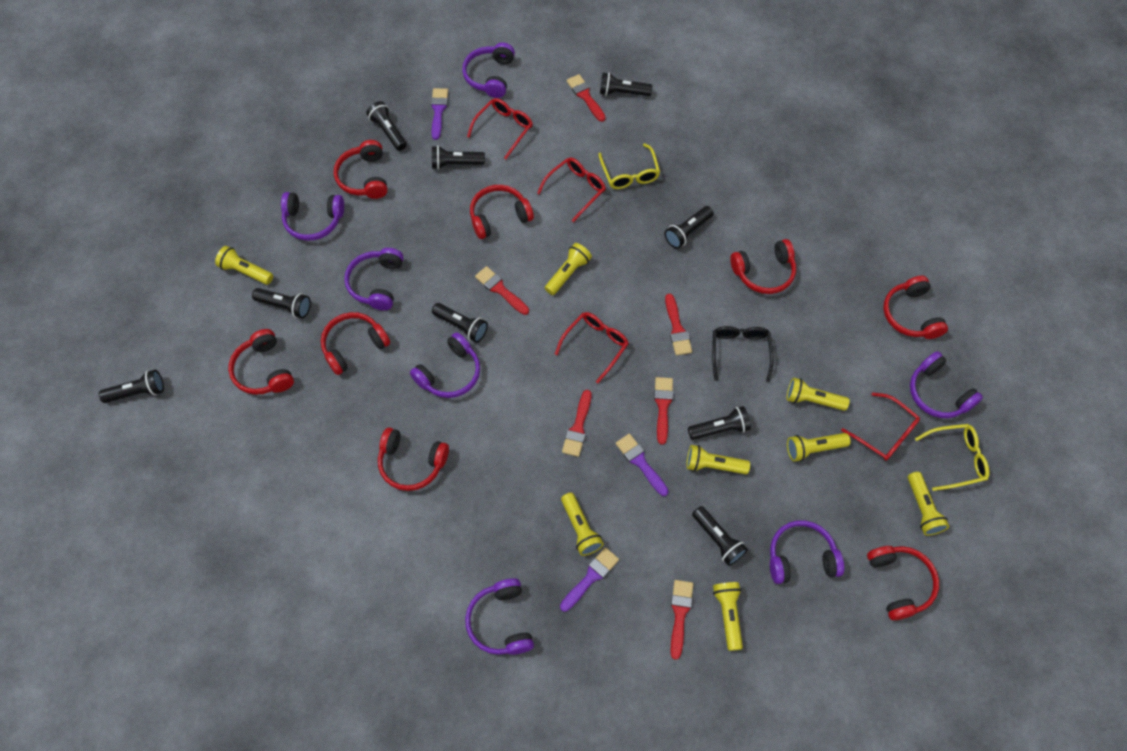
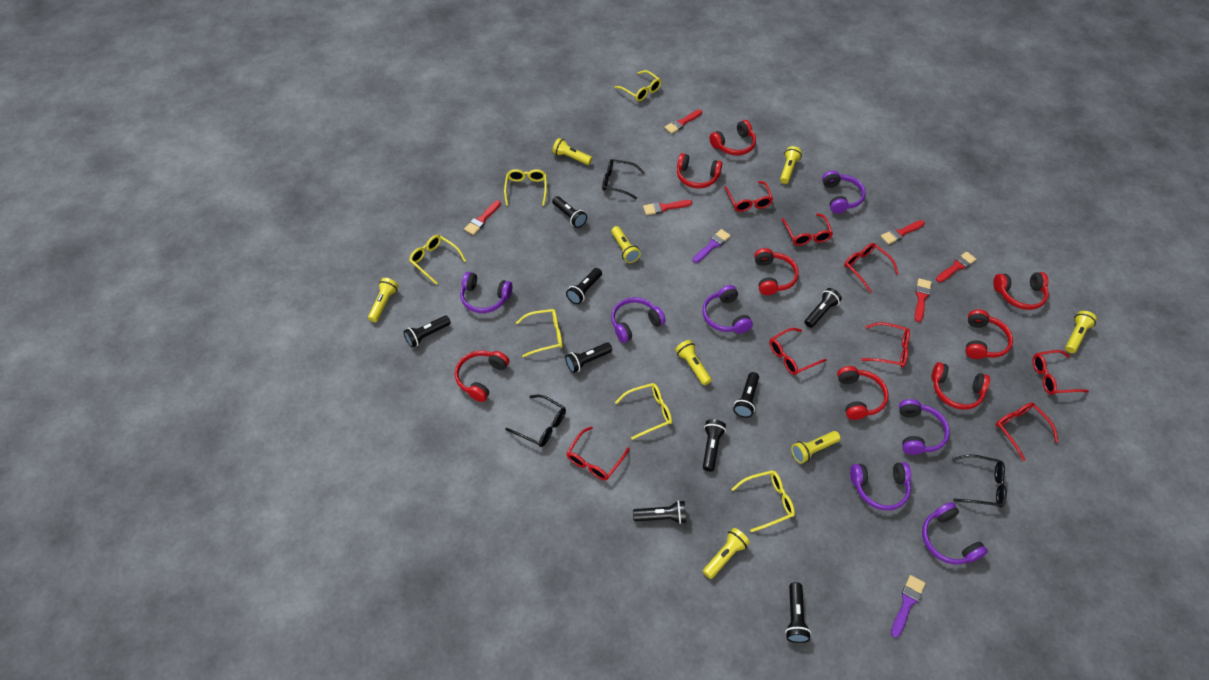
black glasses: [712,326,774,382] = 1 -> [506,395,566,447] [602,159,645,199] [952,454,1007,508] = 3
purple brush: [431,88,448,140] [560,547,619,612] [616,434,668,496] = 3 -> [693,229,731,263] [891,575,925,638] = 2
red glasses: [467,98,533,159] [537,158,606,222] [555,312,629,383] [841,392,920,461] = 4 -> [567,426,630,480] [724,181,773,212] [769,328,827,375] [781,213,833,246] [844,243,899,292] [861,322,910,367] [996,402,1058,461] [1033,350,1089,395] = 8
yellow glasses: [598,143,660,189] [915,424,989,491] = 2 -> [409,235,466,285] [504,169,547,206] [516,309,563,357] [614,70,662,101] [615,383,672,440] [731,470,795,532] = 6

